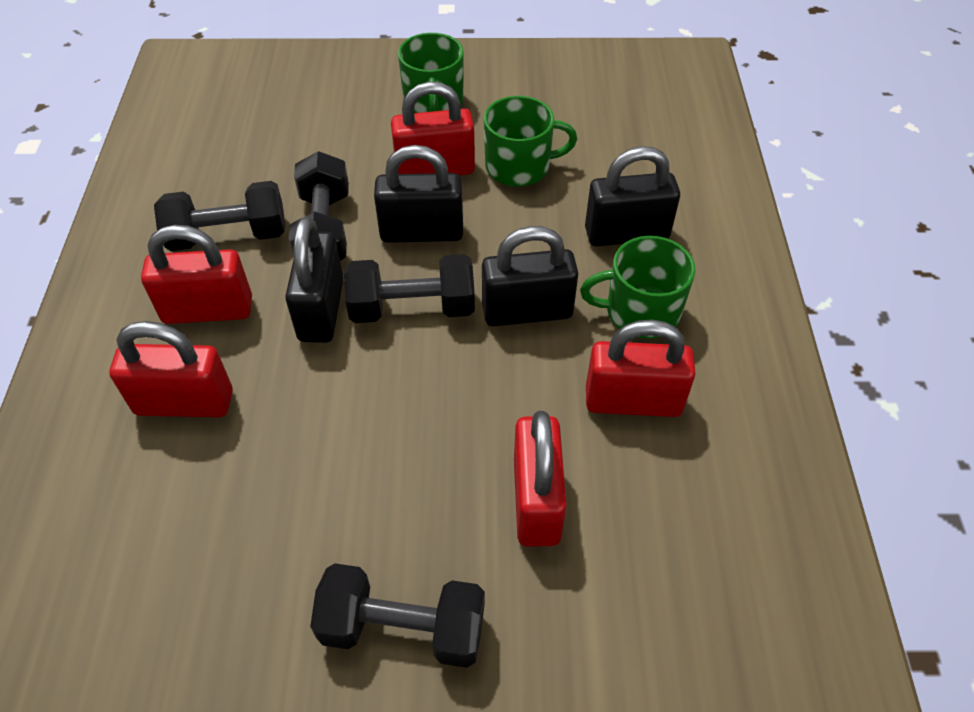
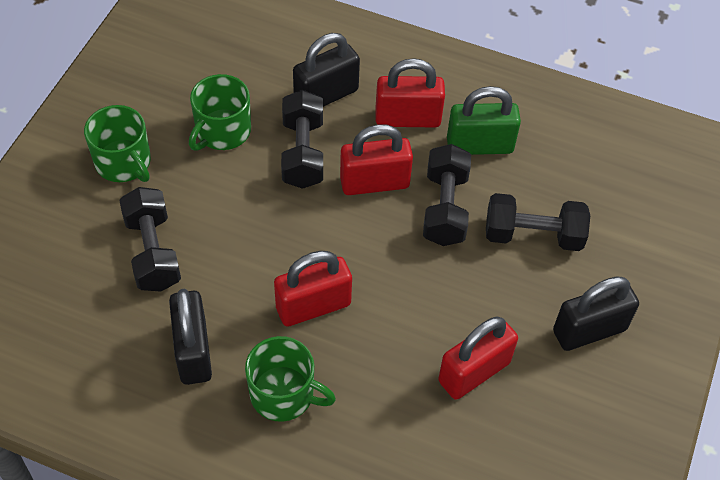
black padlock: [285,216,344,343] [374,145,463,243] [482,226,578,326] [585,146,680,246] = 4 -> [169,289,212,385] [293,33,360,107] [553,276,639,351] = 3
green padlock: none = 0 -> [447,86,521,155] = 1
red padlock: [109,321,233,417] [141,225,252,324] [391,81,475,175] [514,411,567,547] [586,320,695,417] = 5 -> [274,251,352,326] [340,124,413,195] [375,58,445,128] [438,316,518,400] = 4

